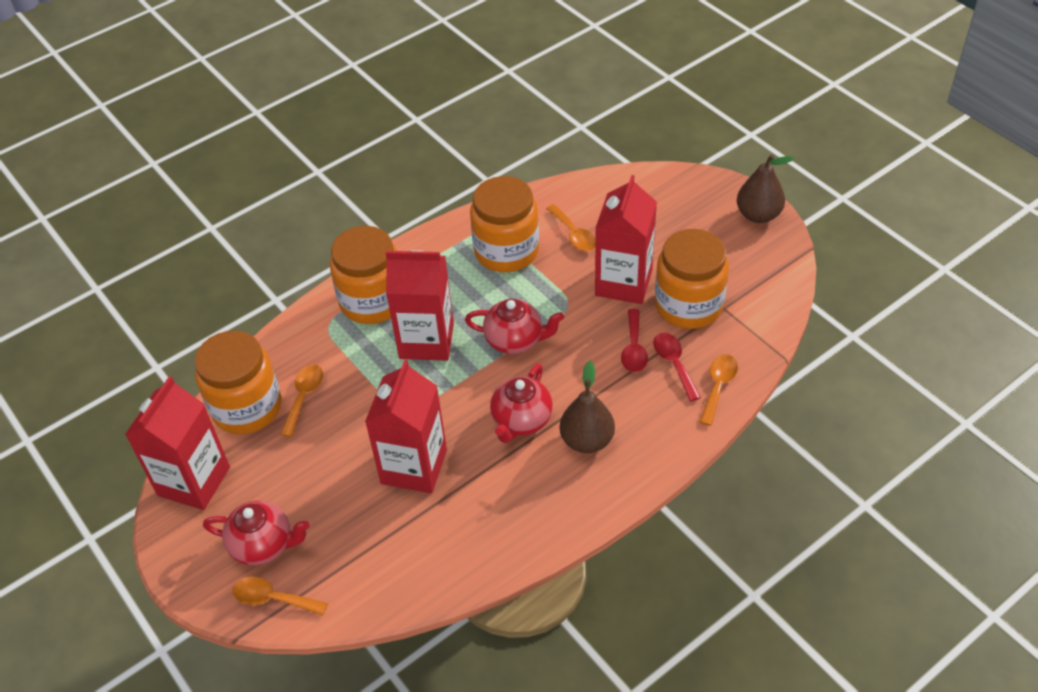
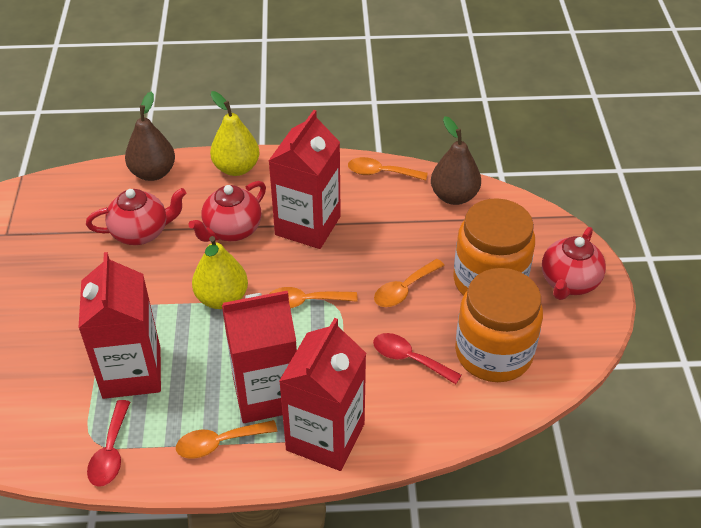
orange jar: [195,331,281,434] [330,226,397,324] [470,176,539,272] [655,229,729,329] = 4 -> [453,198,535,296] [455,268,543,382] = 2
yellow pear: none = 0 -> [192,236,248,309] [210,91,260,176] = 2

